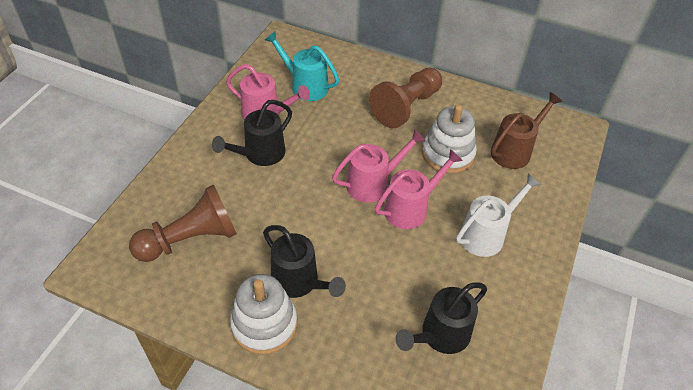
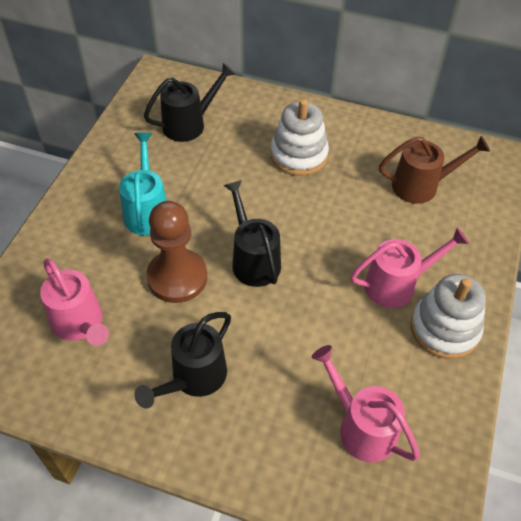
brown pawn: [129,184,237,262] [369,68,442,128] = 2 -> [146,201,207,303] = 1
white watering can: [456,174,541,257] = 1 -> none = 0

